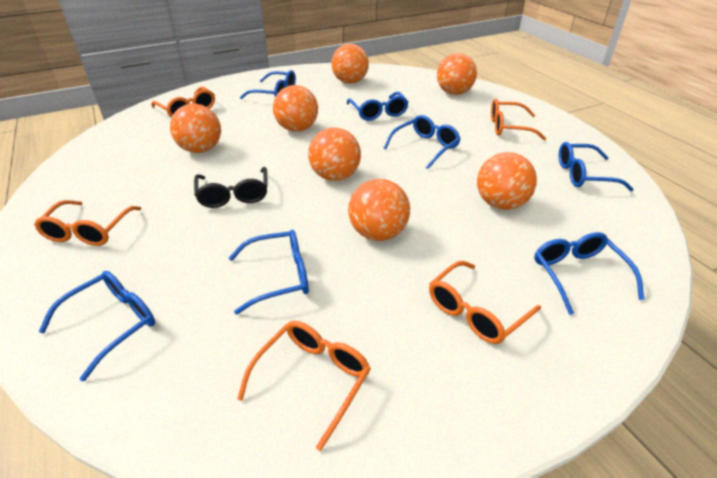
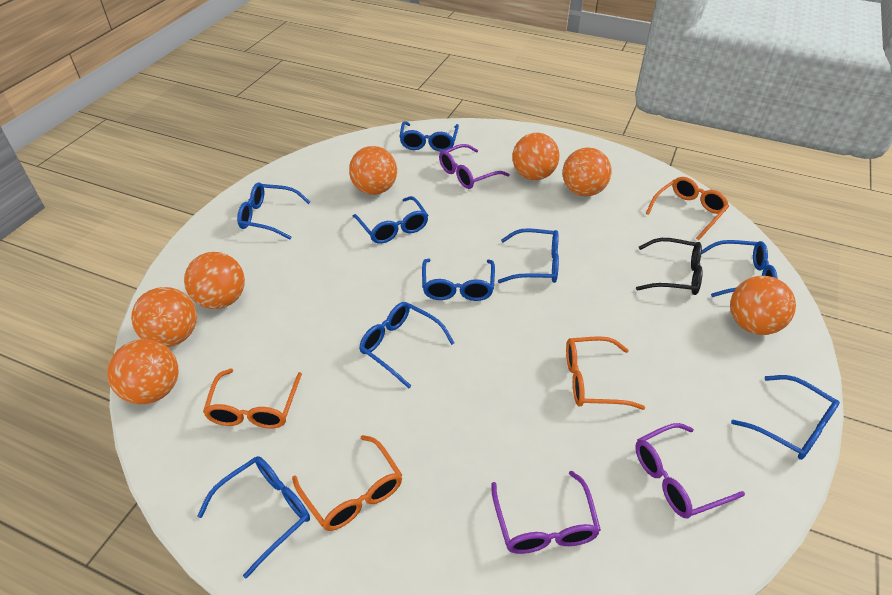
blue glasses: [39,271,155,382] [229,230,309,314] [240,70,296,99] [347,92,409,121] [384,115,460,169] [534,232,644,315] [559,142,634,191] = 7 -> [197,456,310,579] [237,182,310,239] [352,196,428,244] [359,302,454,388] [399,121,459,152] [422,259,495,301] [498,228,559,283] [701,240,778,297] [731,375,840,460] = 9
orange glasses: [34,200,142,246] [152,87,215,118] [237,321,371,451] [429,261,541,344] [491,99,547,140] = 5 -> [203,368,302,429] [292,435,402,531] [566,336,645,410] [646,177,729,240] = 4
purple glasses: none = 0 -> [439,144,510,189] [491,471,601,554] [635,423,745,518] = 3

